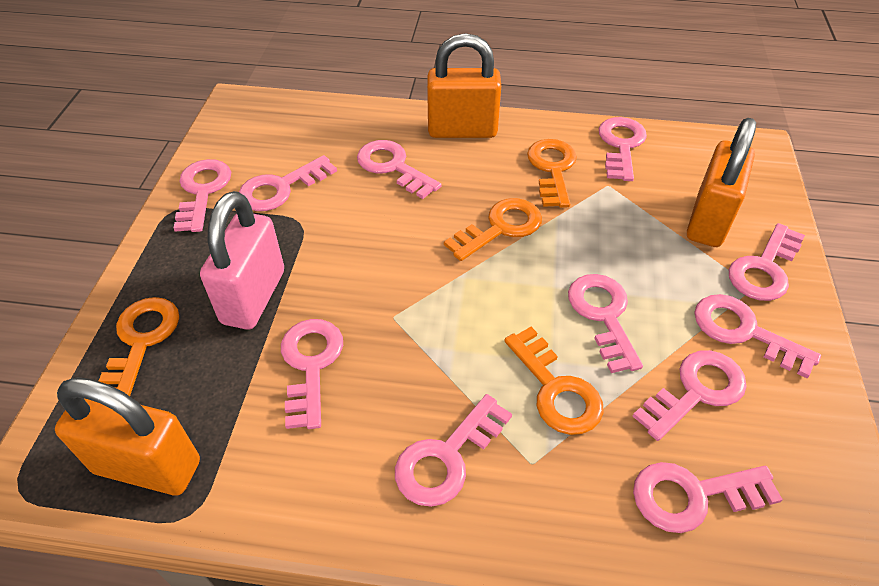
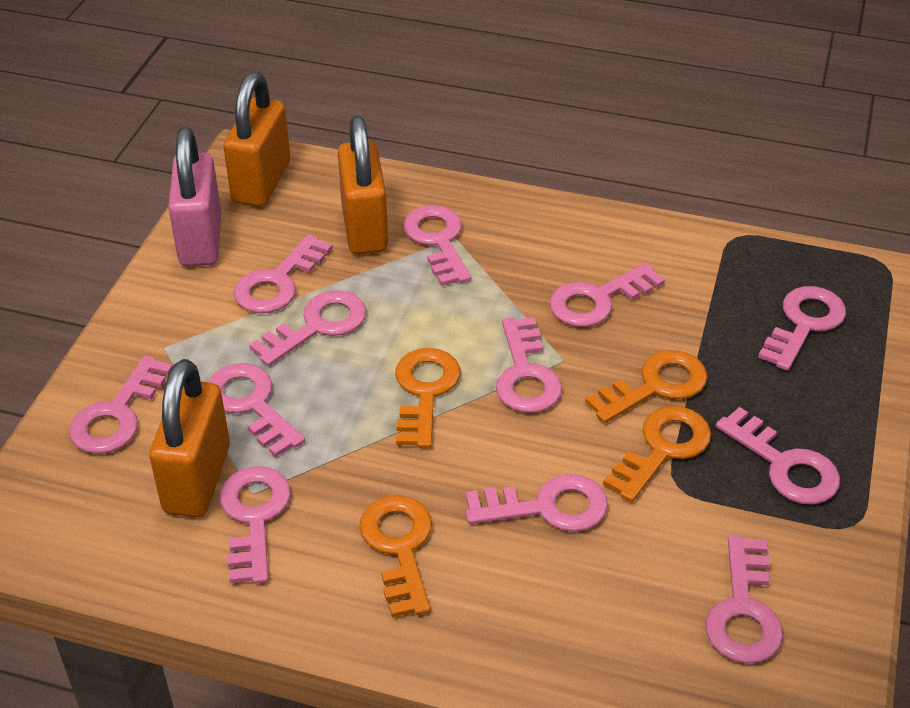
pink key: [174,159,231,232] [239,155,337,211] [281,319,343,429] [357,140,441,199] [395,394,512,507] [568,274,643,373] [599,117,647,181] [632,350,747,441] [633,462,783,533] [694,294,821,378] [729,223,805,301] = 11 -> [69,355,173,454] [208,363,305,457] [220,466,291,584] [234,234,333,313] [249,290,367,366] [403,205,471,286] [466,474,608,532] [496,317,562,413] [549,263,665,327] [705,535,783,664] [716,407,840,505] [758,286,846,371] = 12

